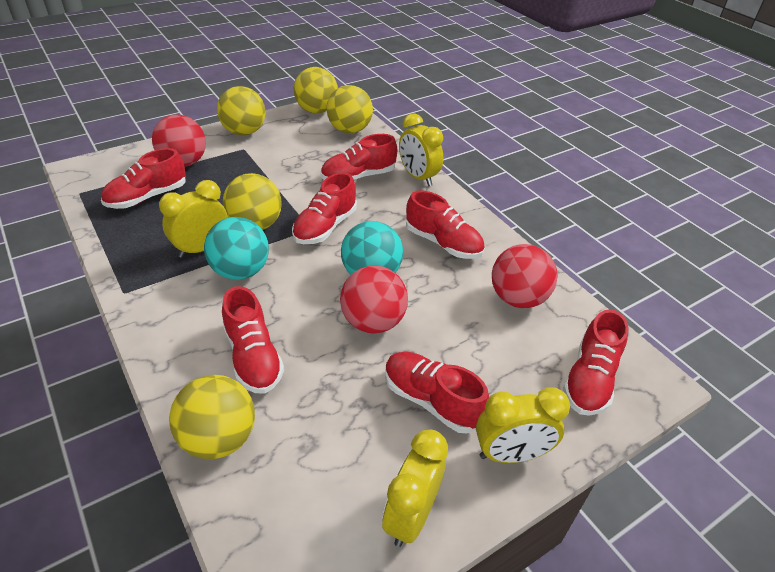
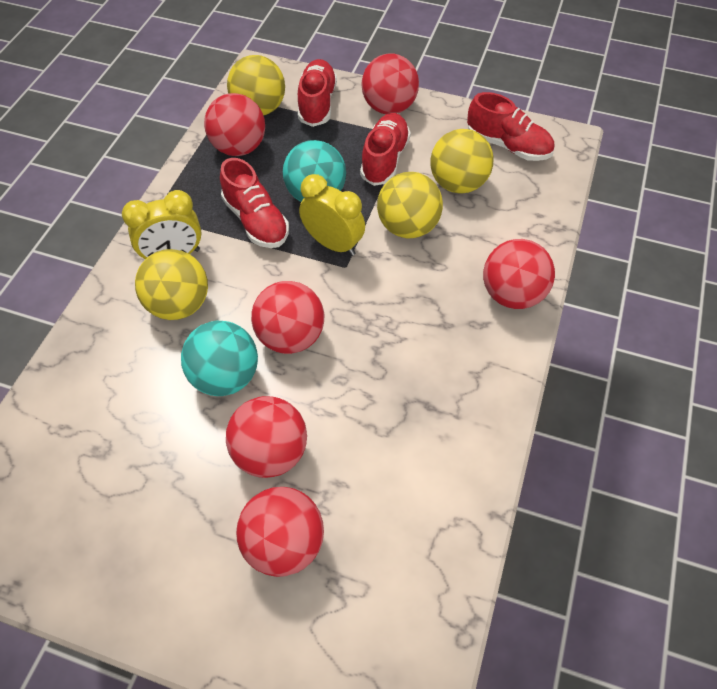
red ball: [152,115,206,167] [340,266,408,334] [492,244,558,308] = 3 -> [204,93,265,156] [226,396,307,478] [236,487,324,577] [251,281,324,354] [361,53,419,114] [483,239,555,309] = 6
red shoe: [101,148,186,209] [222,286,284,394] [292,172,357,244] [321,134,397,180] [385,352,489,433] [406,190,485,259] [563,309,629,416] = 7 -> [220,158,289,248] [298,59,337,127] [360,113,411,186] [467,92,554,161] = 4
yellow ball: [169,375,255,459] [217,86,266,135] [223,173,282,230] [294,67,338,113] [327,85,373,133] = 5 -> [135,249,208,320] [227,55,285,116] [377,172,443,238] [430,129,494,194] = 4
yellow clock: [159,180,228,258] [382,430,448,547] [399,113,443,186] [476,387,570,463] = 4 -> [122,190,202,259] [299,174,365,256] = 2

